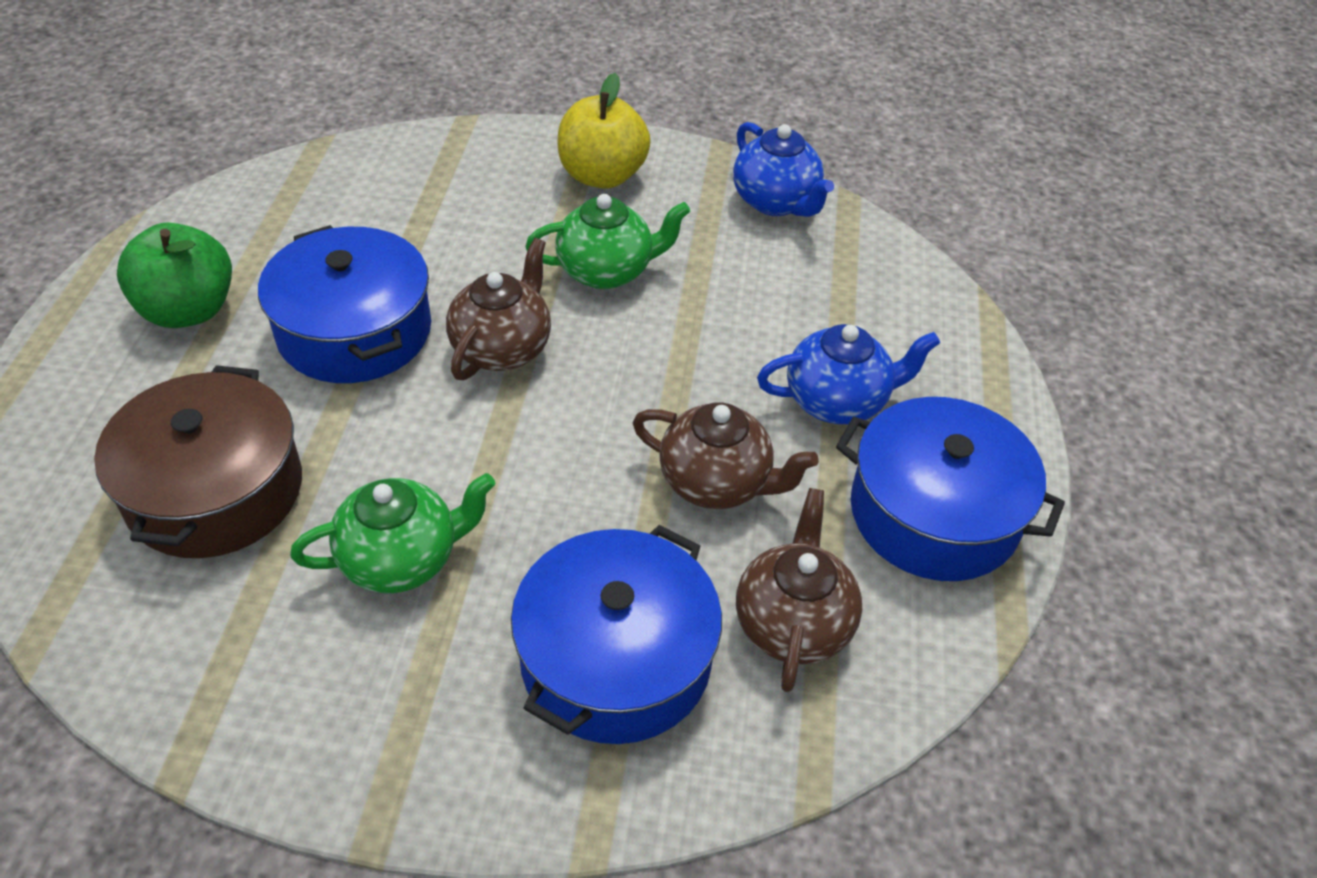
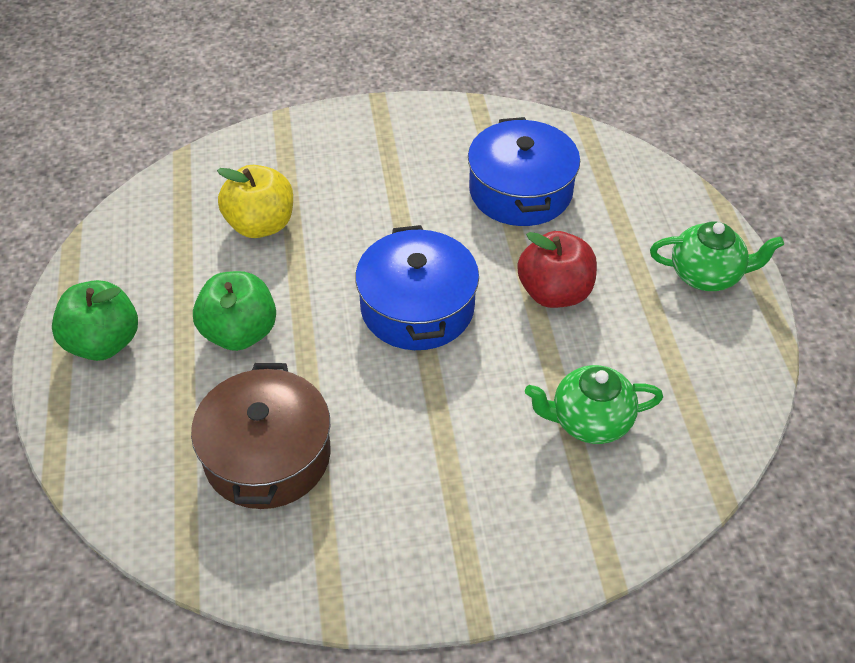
blue pot: [258,225,431,383] [511,525,722,744] [836,397,1065,581] = 3 -> [355,225,479,350] [468,117,580,226] = 2
blue teapot: [733,122,834,217] [757,324,940,424] = 2 -> none = 0
brown teapot: [446,238,551,380] [633,402,819,509] [736,488,862,692] = 3 -> none = 0
green apple: [117,222,232,328] = 1 -> [52,280,138,361] [193,271,276,351] = 2
red apple: none = 0 -> [517,231,597,308] = 1

